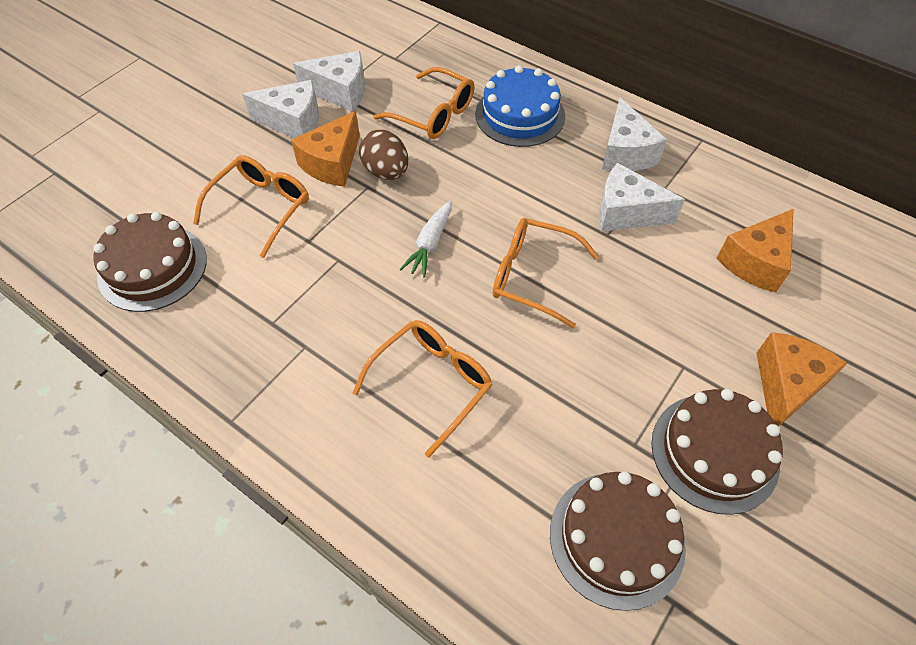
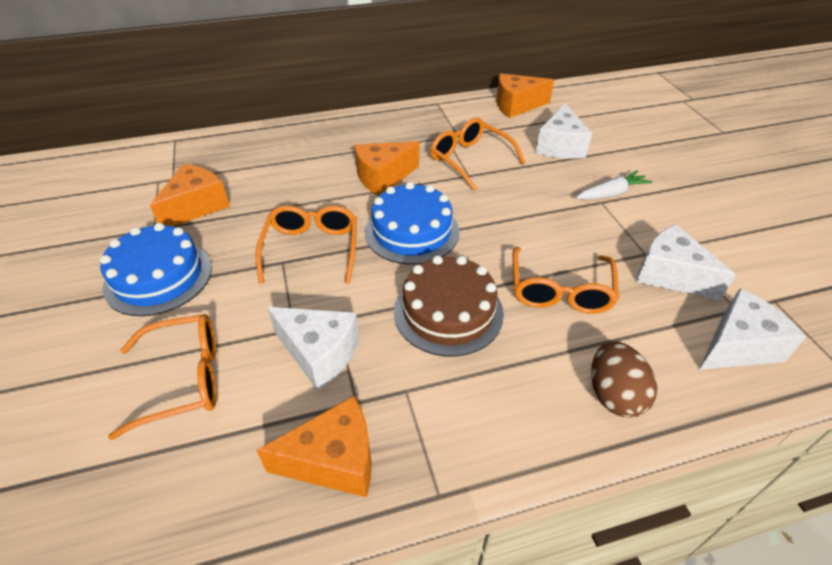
blue cake: [475,65,565,147] = 1 -> [100,223,212,316] [365,182,459,265] = 2
brown cake: [93,212,207,312] [550,471,686,611] [651,389,783,515] = 3 -> [394,255,504,357] = 1
orange cheese: [291,111,360,187] [716,209,794,293] [756,332,848,427] = 3 -> [150,163,230,227] [256,396,372,497] [354,141,419,196] [496,73,554,118] = 4

